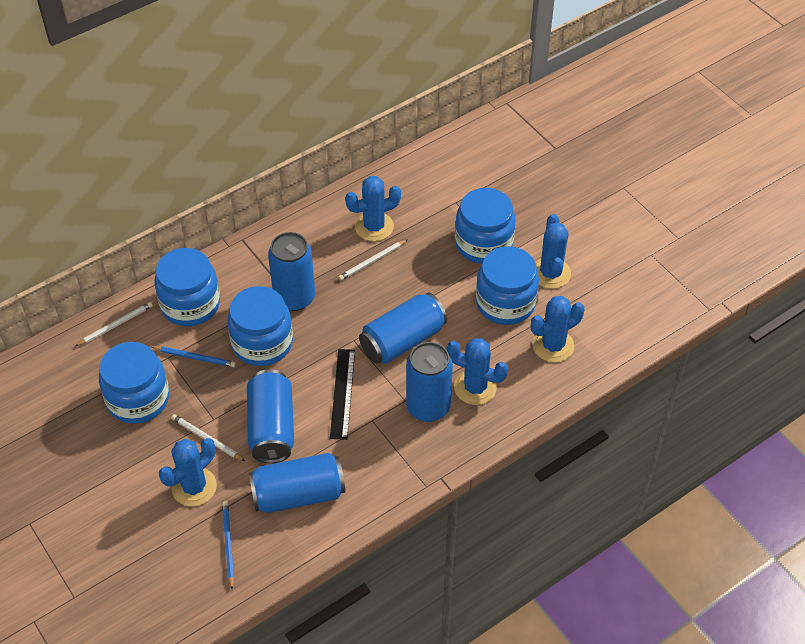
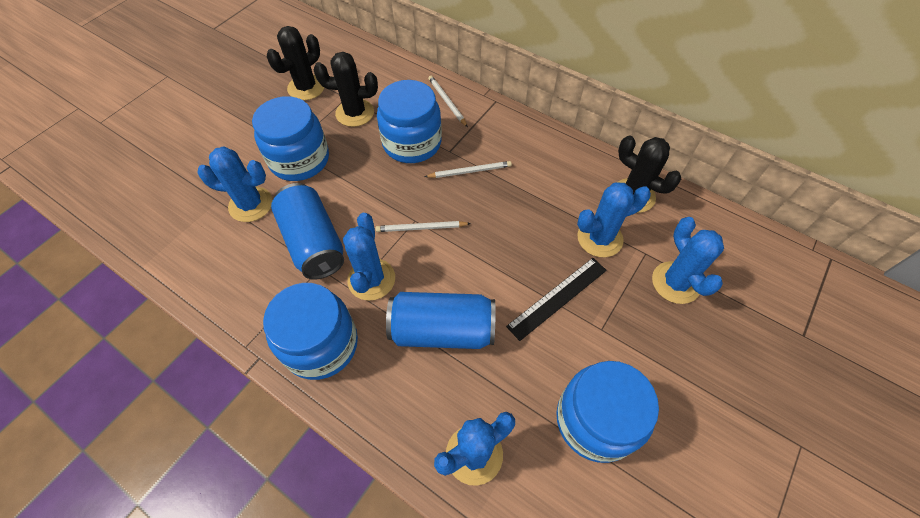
black cactus: none = 0 -> [267,26,324,100] [314,52,378,127] [618,136,681,213] = 3
blue can: [247,369,294,463] [249,453,345,513] [268,232,315,311] [359,293,447,364] [406,342,453,422] = 5 -> [271,183,344,280] [386,292,496,349] = 2
blue jar: [99,342,169,424] [154,248,220,326] [227,286,293,366] [455,188,515,264] [476,246,539,325] = 5 -> [252,96,329,181] [263,283,358,380] [377,80,442,163] [556,361,659,463] = 4
blue pencil: [152,346,236,367] [222,501,234,589] = 2 -> none = 0

